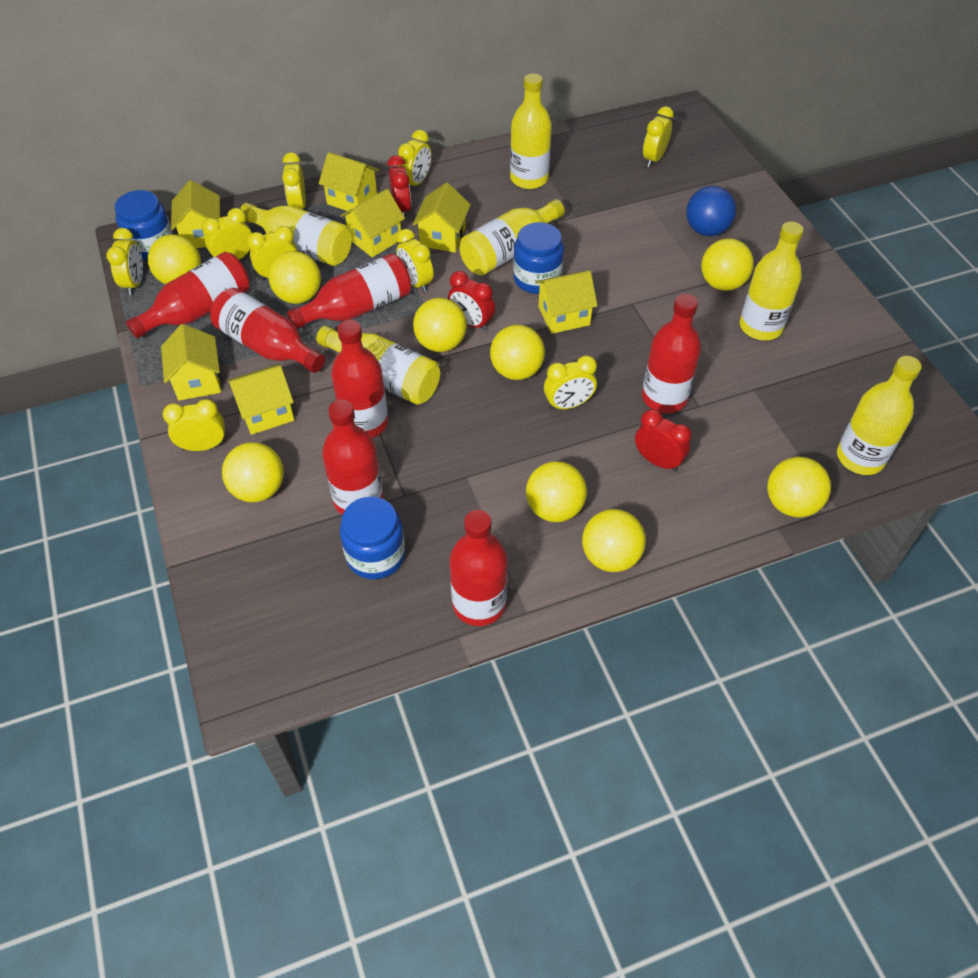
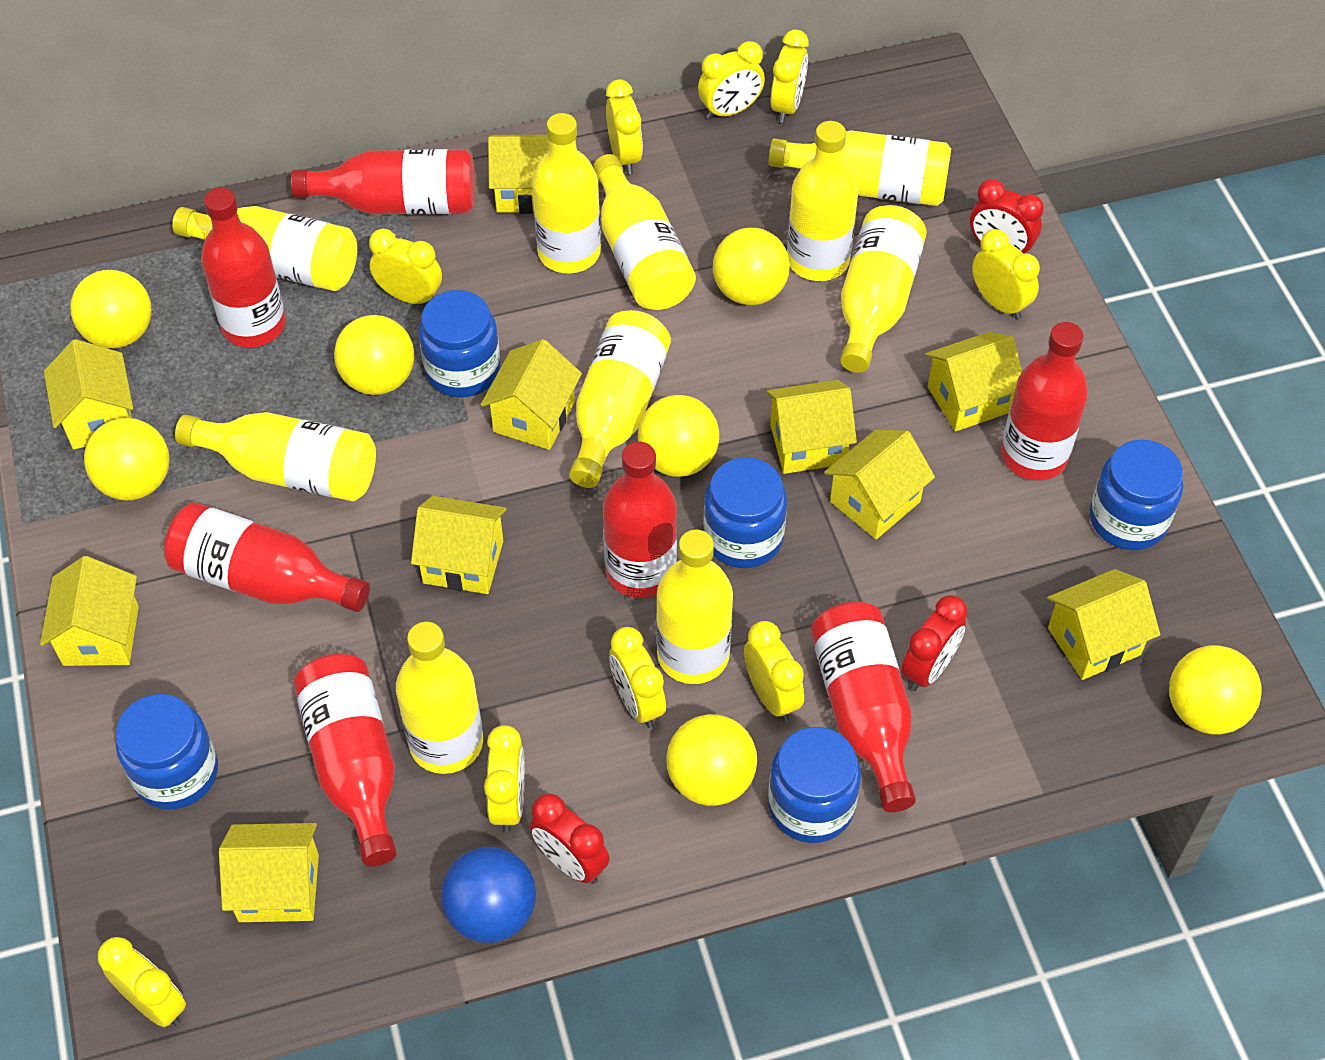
blue jar: [115,190,173,260] [340,496,405,579] [513,222,564,294] = 3 -> [116,694,218,810] [419,290,500,397] [703,457,787,568] [768,727,861,843] [1090,440,1183,550] = 5
yellow ball: [148,234,201,284] [222,442,284,502] [268,251,321,304] [413,298,467,352] [490,325,545,380] [526,461,587,522] [582,509,646,572] [701,238,754,291] [767,457,831,518] = 9 -> [70,270,151,348] [84,418,169,501] [334,315,415,395] [638,395,719,477] [666,714,757,806] [713,228,790,305] [1169,645,1261,735] = 7
yellow bottle: [240,203,352,266] [316,326,440,405] [460,199,565,276] [510,73,552,189] [740,221,804,340] [837,356,922,475] = 6 -> [172,206,357,291] [175,412,376,501] [396,622,483,774] [532,113,601,274] [569,310,671,488] [593,154,696,310] [656,530,733,684] [769,131,951,206] [787,121,858,281] [840,205,927,373] = 10
yellow house: [161,324,221,401] [171,180,220,248] [228,365,294,435] [318,152,379,212] [340,189,405,257] [413,182,471,252] [535,271,598,334] = 7 -> [40,556,139,666] [44,339,133,449] [219,823,319,922] [411,496,507,594] [481,339,582,450] [488,135,550,214] [766,380,857,474] [824,430,935,539] [925,332,1022,432] [1047,569,1160,680] = 10

